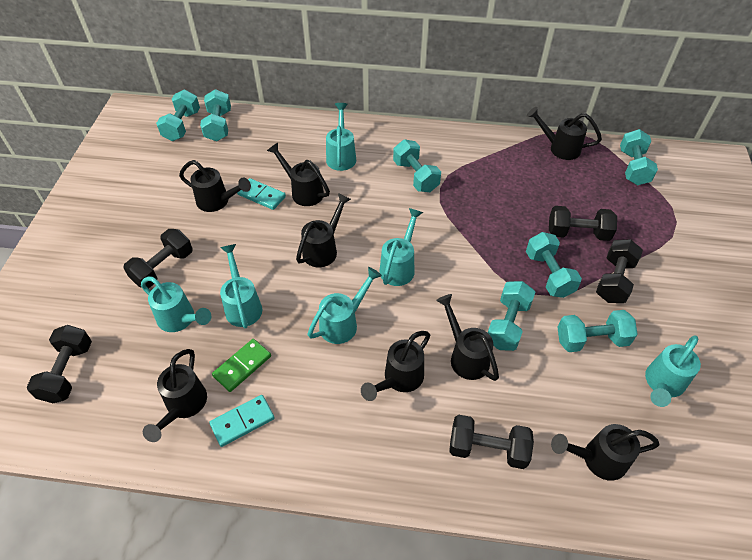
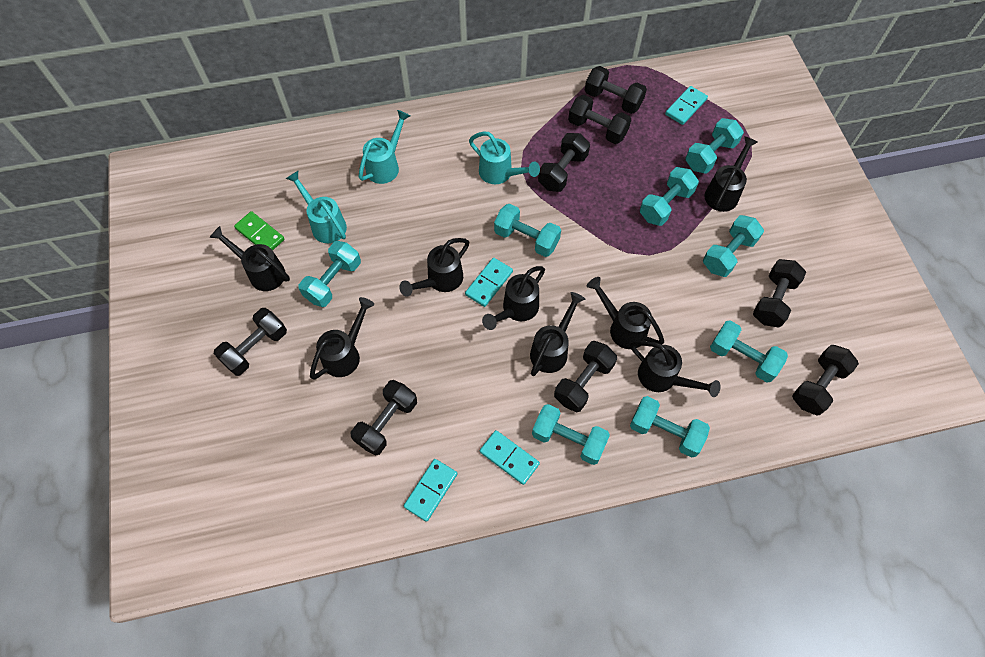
black dumbbell: [27,325,92,403] [123,229,193,288] [449,415,534,469] [549,206,617,241] [596,239,643,303] = 5 -> [214,308,287,376] [351,380,417,456] [538,133,590,192] [554,341,617,412] [568,95,631,144] [585,66,647,114] [753,259,806,327] [792,345,859,415] = 8
turquoise domino: [209,395,275,447] [237,178,286,210] = 2 -> [404,459,457,522] [465,258,513,307] [480,430,540,485] [665,86,708,125] = 4
turquoise dumbbell: [156,90,200,141] [200,89,231,141] [393,139,441,192] [488,281,535,351] [526,232,582,298] [557,310,638,352] [620,129,658,185] = 7 -> [298,241,361,307] [494,204,561,257] [532,404,610,465] [630,396,710,458] [640,167,699,226] [685,118,744,174] [703,215,764,277] [710,320,788,382] = 8
turquoise watering can: [141,276,211,332] [220,244,262,328] [308,267,382,344] [326,103,356,171] [379,208,423,286] [645,335,701,407] = 6 -> [286,171,347,243] [358,110,411,184] [469,131,540,184] = 3

